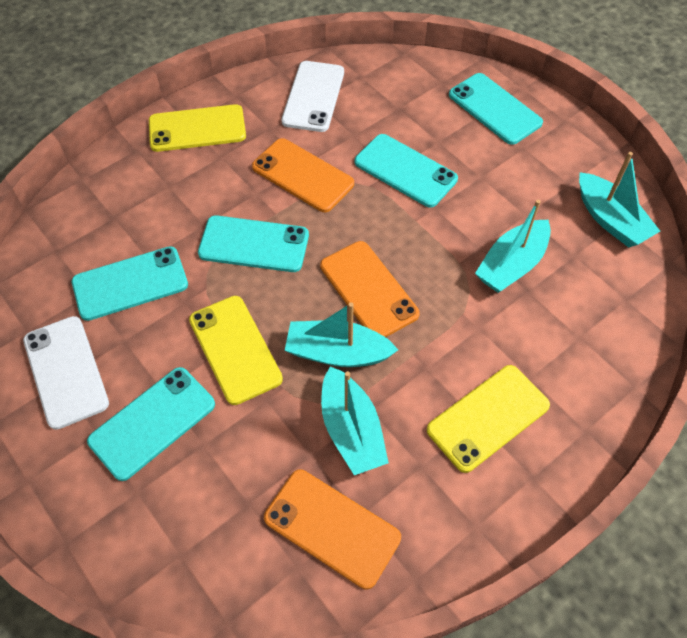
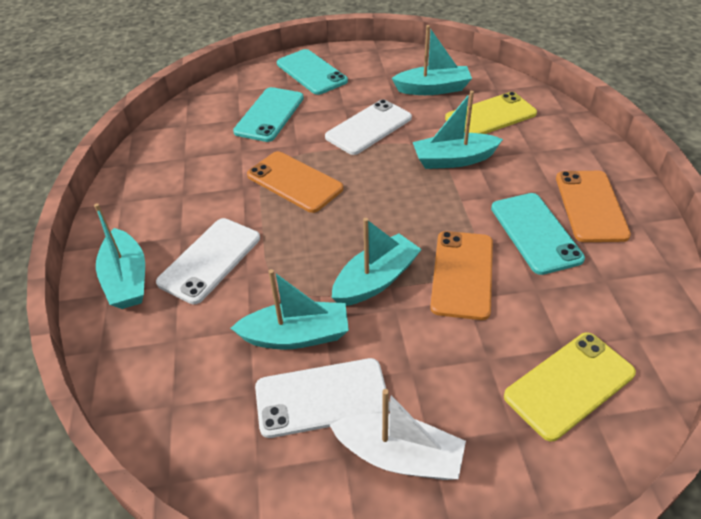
turquoise boat: [284,302,398,367] [321,366,389,475] [475,200,551,293] [579,152,660,248] = 4 -> [94,203,145,309] [231,269,349,349] [332,218,422,306] [392,25,472,95] [413,91,503,169] = 5
turquoise phone: [72,246,188,321] [87,367,215,481] [198,215,309,272] [355,134,458,208] [449,73,543,145] = 5 -> [233,87,304,142] [277,49,348,95] [491,193,585,275] = 3
white boat: none = 0 -> [330,389,466,480] = 1
white phone: [23,316,109,430] [282,61,344,132] = 2 -> [156,218,260,304] [255,358,390,438] [325,99,412,155] = 3
yellow phone: [149,104,246,152] [189,296,283,405] [427,365,550,473] = 3 -> [445,92,537,134] [504,332,636,441] = 2

